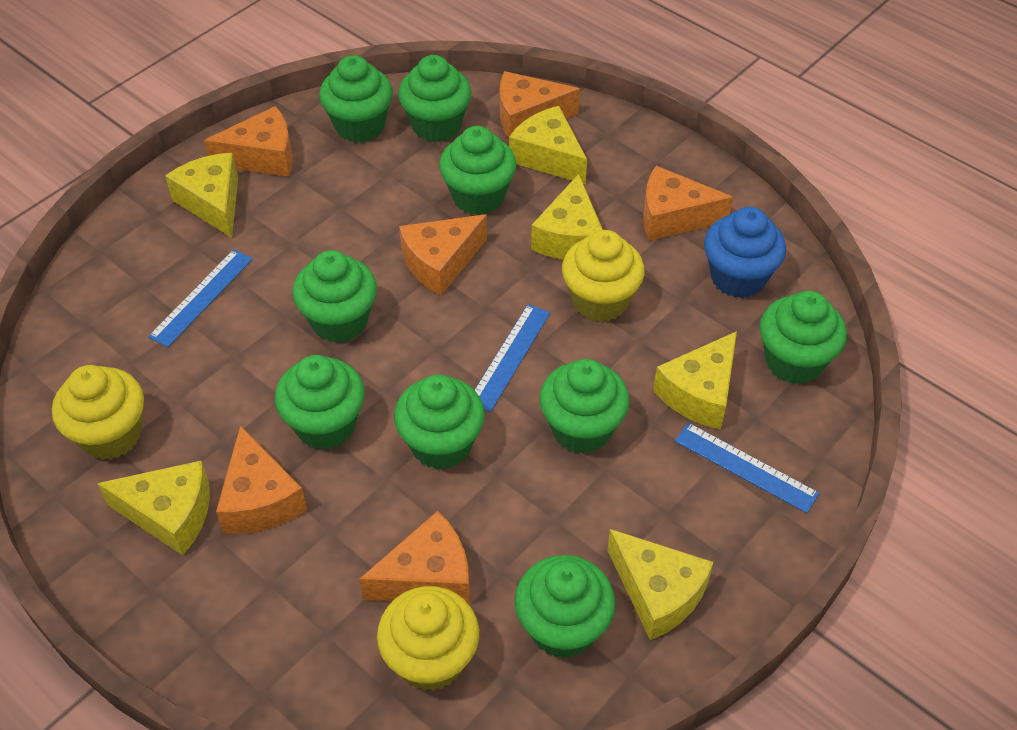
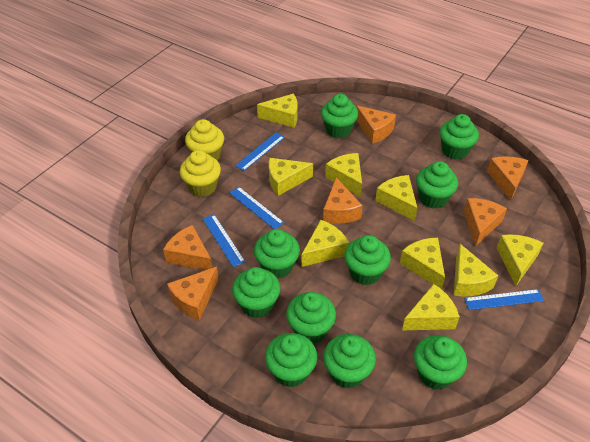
blue cupcake: [704,207,786,298] = 1 -> none = 0
blue ruler: [148,249,253,347] [475,304,550,412] [675,423,820,513] = 3 -> [203,214,245,267] [229,187,284,229] [235,133,285,171] [464,289,544,310] = 4
green cupcake: [275,355,365,450] [293,250,377,343] [319,55,393,143] [394,374,485,470] [398,55,472,142] [439,126,516,215] [515,555,616,658] [540,359,629,454] [760,291,847,384] = 9 -> [232,267,280,318] [254,229,300,279] [265,333,317,387] [286,292,336,344] [321,94,358,138] [323,334,376,389] [344,235,391,285] [414,335,467,390] [416,161,458,209] [439,114,479,160] = 10
yellow cheese: [97,461,210,555] [165,153,238,238] [509,106,587,185] [531,174,603,260] [607,529,714,640] [653,331,737,429] = 6 -> [257,94,298,128] [269,158,313,196] [301,220,349,267] [325,153,362,197] [375,175,418,221] [400,238,445,289] [402,284,460,330] [454,244,498,297] [497,234,543,286] = 9
yellow cupcake: [52,365,144,460] [377,586,479,691] [562,230,645,322] = 3 -> [180,150,221,197] [185,119,224,161] = 2

